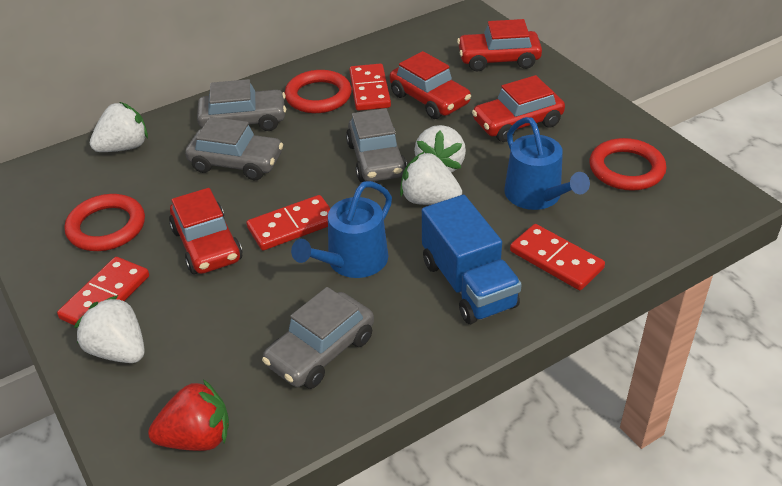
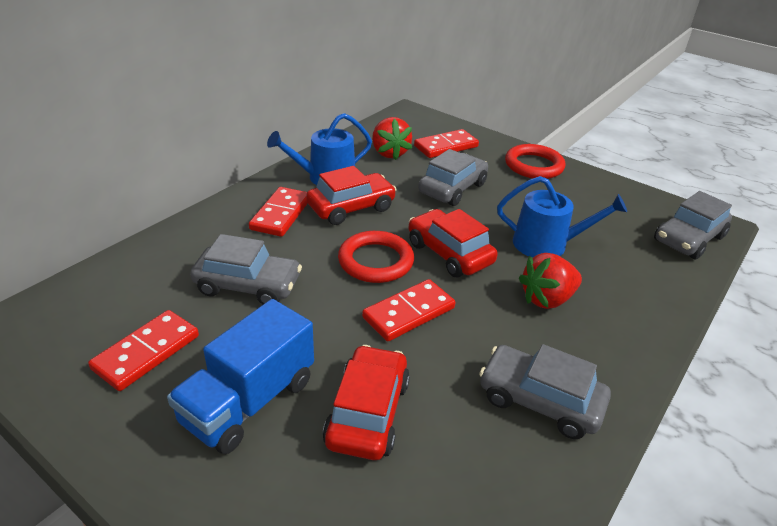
red car: [169,188,243,274] [390,51,471,119] [457,19,542,71] [472,75,565,142] = 4 -> [306,166,397,225] [323,345,410,460] [409,209,498,277] = 3
red ring: [65,194,145,251] [285,70,352,113] [589,138,666,191] = 3 -> [338,231,414,283] [505,144,565,179] = 2
red strawberry: [148,379,229,451] = 1 -> [372,117,412,160] [519,253,582,309] = 2
white strawberry: [74,295,145,363] [90,102,148,152] [400,151,462,205] [414,125,466,172] = 4 -> none = 0

